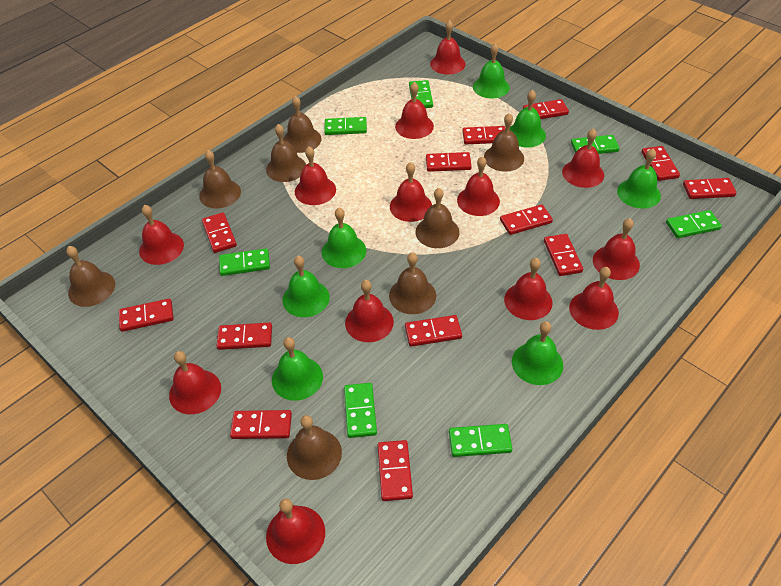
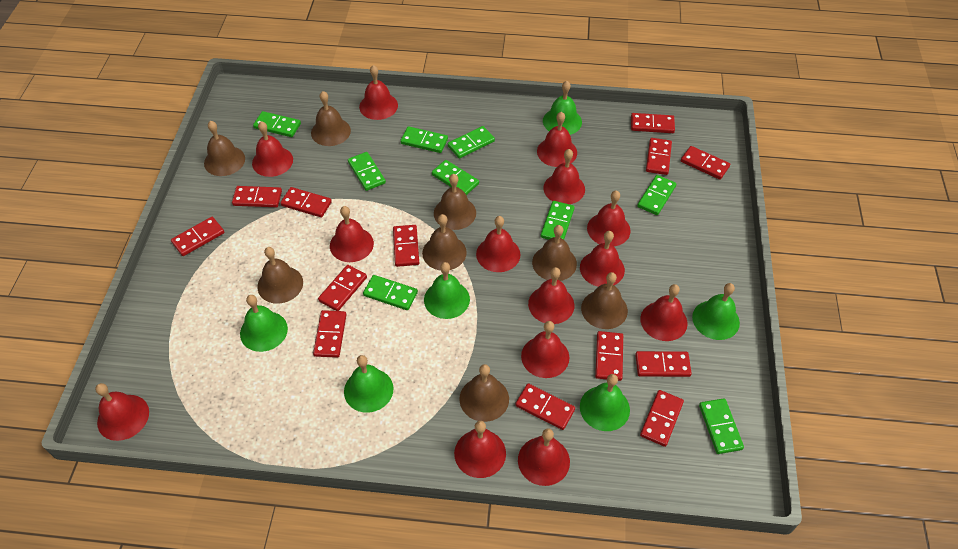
green bell: [272,337,323,401] [282,256,330,317] [322,208,366,268] [473,43,510,98] [509,90,546,148] [512,321,563,385] [617,149,661,209] = 7 -> [240,295,288,352] [344,355,394,413] [424,262,470,319] [543,81,582,135] [580,374,630,431] [692,283,740,340] = 6
green domino: [219,248,270,276] [324,117,367,135] [344,383,377,438] [409,80,433,108] [449,424,512,457] [571,135,620,154] [666,210,722,238] = 7 -> [253,111,301,137] [348,152,386,191] [363,275,418,310] [400,126,448,153] [432,160,479,195] [448,126,495,159] [541,201,575,240] [637,175,677,215] [699,398,744,454] = 9
red bell: [139,205,184,265] [169,351,221,414] [266,498,325,564] [295,147,336,205] [345,280,394,342] [390,162,432,222] [395,82,434,139] [430,20,466,74] [457,156,500,216] [504,258,553,320] [562,128,604,188] [569,267,619,330] [593,218,640,280] = 13 -> [95,383,149,441] [252,121,293,177] [330,206,374,262] [359,65,398,120] [454,421,506,478] [476,216,520,272] [518,428,570,486] [521,321,569,378] [528,267,574,324] [537,112,577,167] [543,149,585,204] [580,231,625,287] [587,190,631,246] [640,284,688,341] = 14

